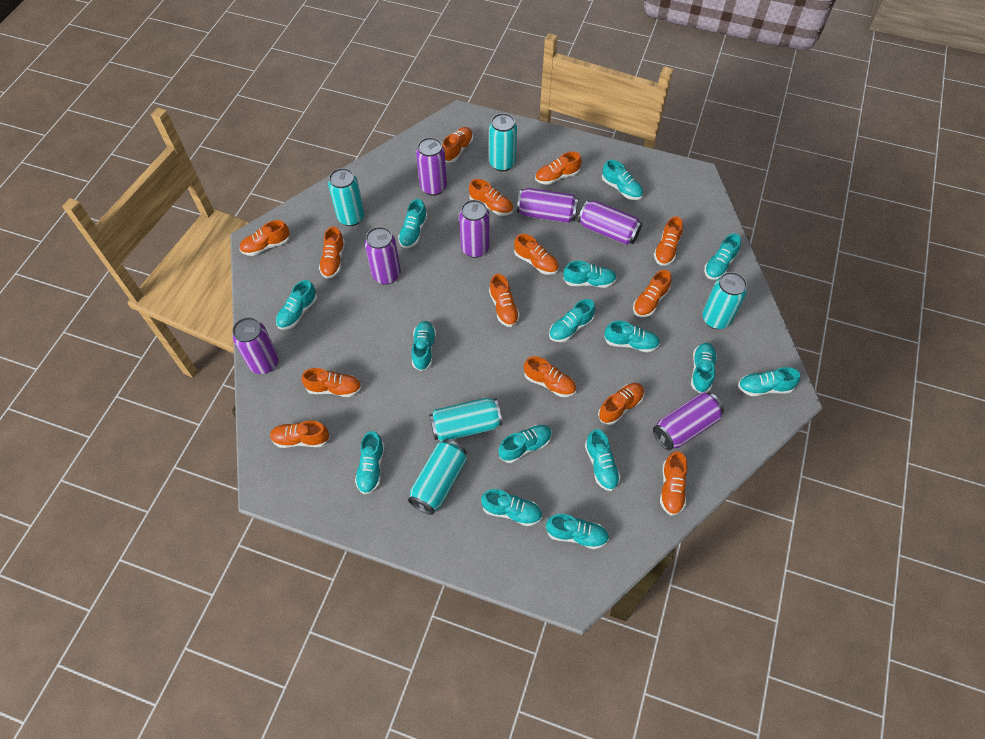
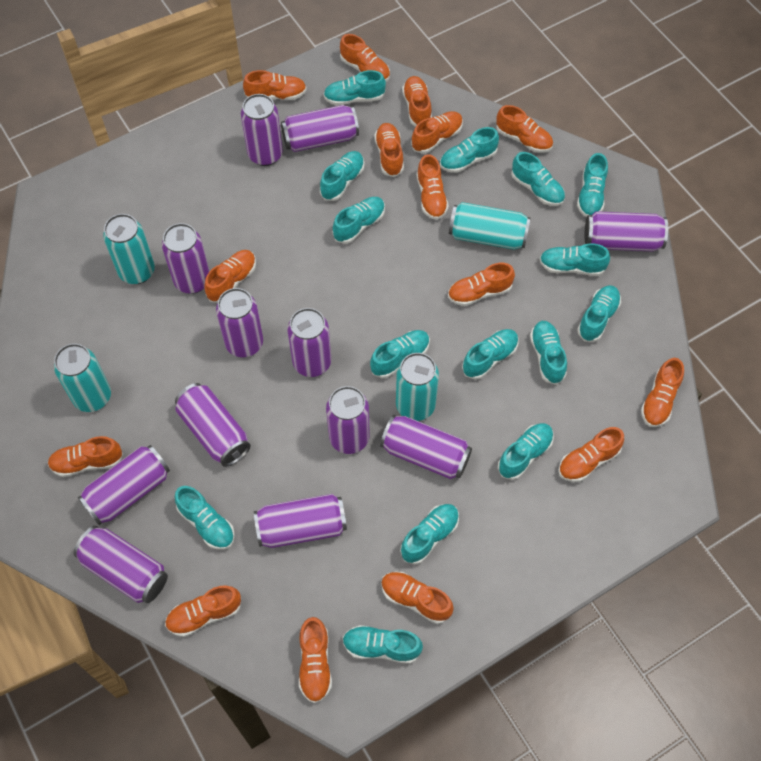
orange shoe: [239,220,290,256] [270,420,330,448] [302,368,362,397] [319,226,345,279] [442,127,473,162] [469,179,513,216] [489,274,520,327] [514,234,559,275] [524,356,576,397] [535,151,582,185] [598,383,644,425] [633,270,672,317] [654,216,683,266] [660,451,687,516] = 14 -> [48,436,123,477] [165,585,241,637] [204,250,256,303] [243,70,307,100] [299,617,332,703] [340,34,390,82] [374,123,404,177] [381,572,454,624] [402,76,432,126] [411,111,463,154] [417,154,449,220] [448,263,515,306] [496,105,553,153] [558,427,624,482] [641,358,684,427] = 15
purple can: [232,317,279,374] [365,227,401,285] [416,137,447,196] [459,200,490,258] [517,188,578,223] [578,200,642,245] [653,392,724,450] = 7 -> [74,526,168,603] [77,445,170,525] [162,223,210,294] [175,383,251,467] [216,288,263,357] [241,94,283,166] [254,494,347,548] [281,105,359,152] [287,308,331,377] [326,386,370,454] [380,415,472,479] [584,211,668,252] = 12
turquoise can: [328,168,365,226] [408,439,467,515] [429,398,502,442] [489,113,517,172] [702,272,747,329] = 5 -> [54,344,111,412] [103,214,155,284] [396,353,439,421] [449,202,531,250] = 4

